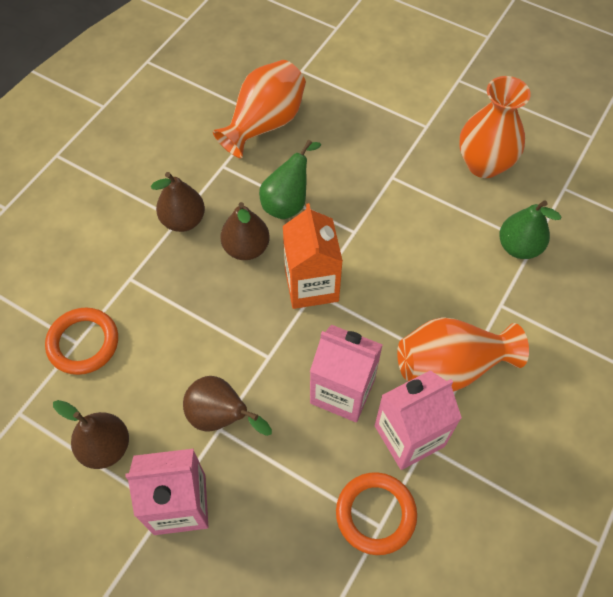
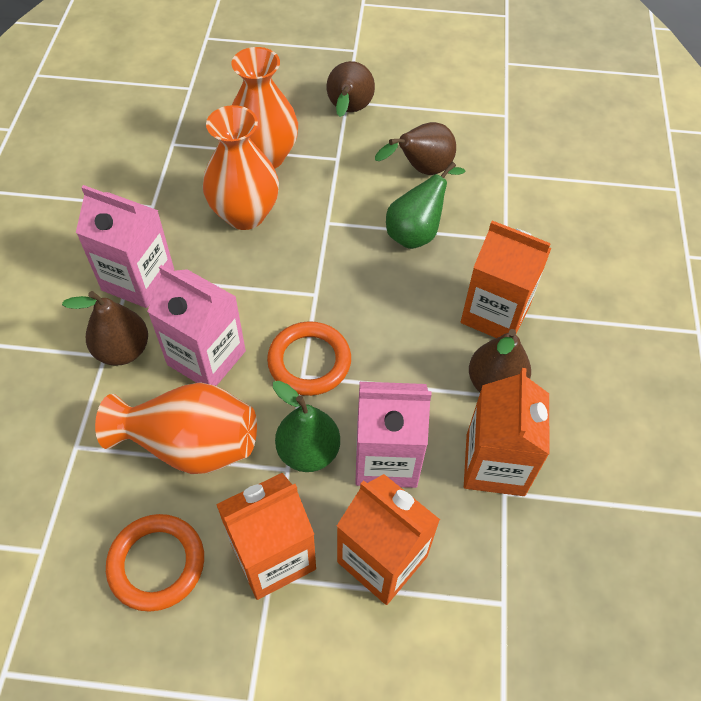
orange carton: [283,203,343,309] = 1 -> [216,473,316,600] [337,474,440,605] [461,220,551,338] [464,368,549,496] = 4

